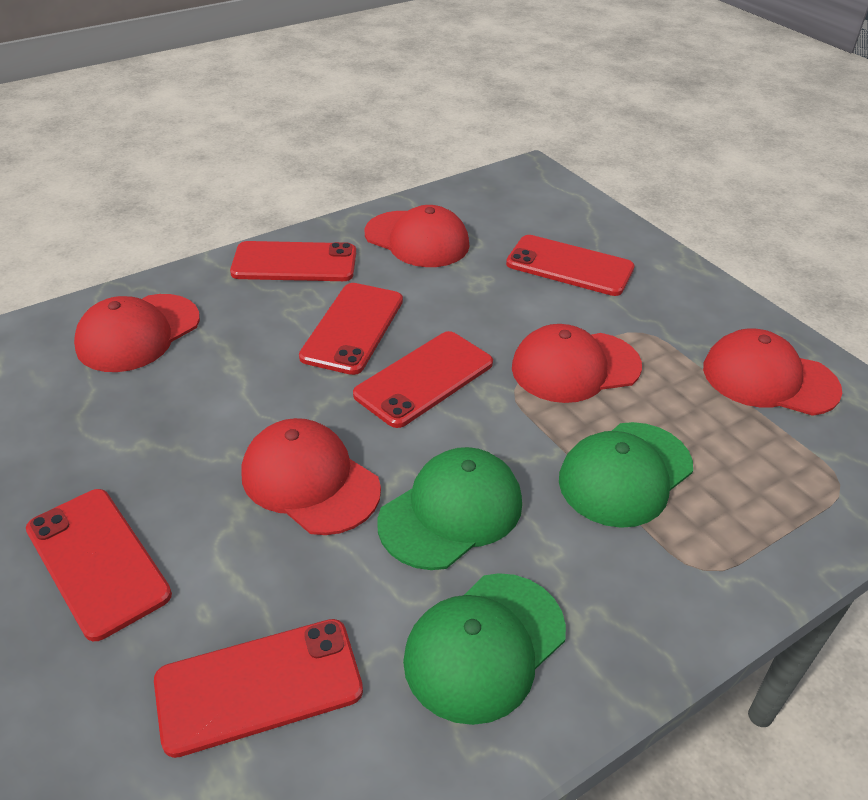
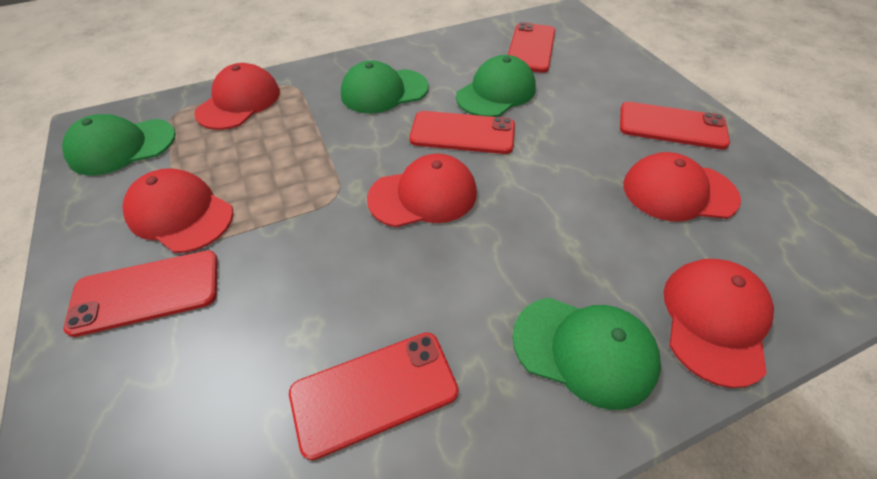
green cap: [377,447,522,570] [403,573,566,725] [559,422,693,528] = 3 -> [62,114,176,175] [341,60,429,114] [456,55,536,117] [512,298,661,410] = 4
red phone: [26,489,172,641] [154,619,363,758] [230,241,356,281] [299,283,403,375] [353,331,493,428] [506,235,635,296] = 6 -> [64,250,218,337] [289,333,459,460] [409,111,515,154] [508,22,555,73] [620,102,730,150] = 5

